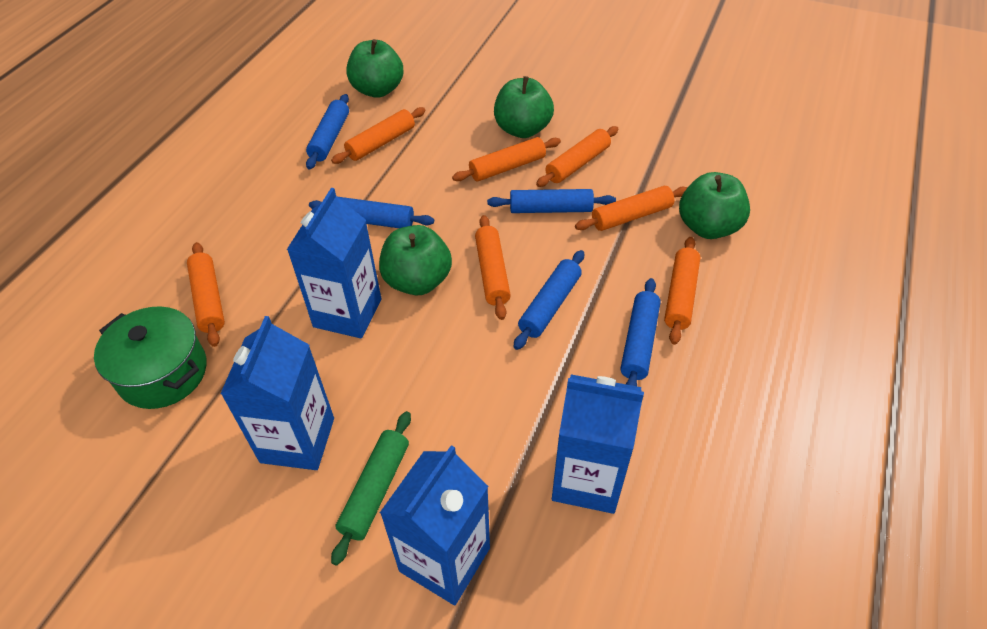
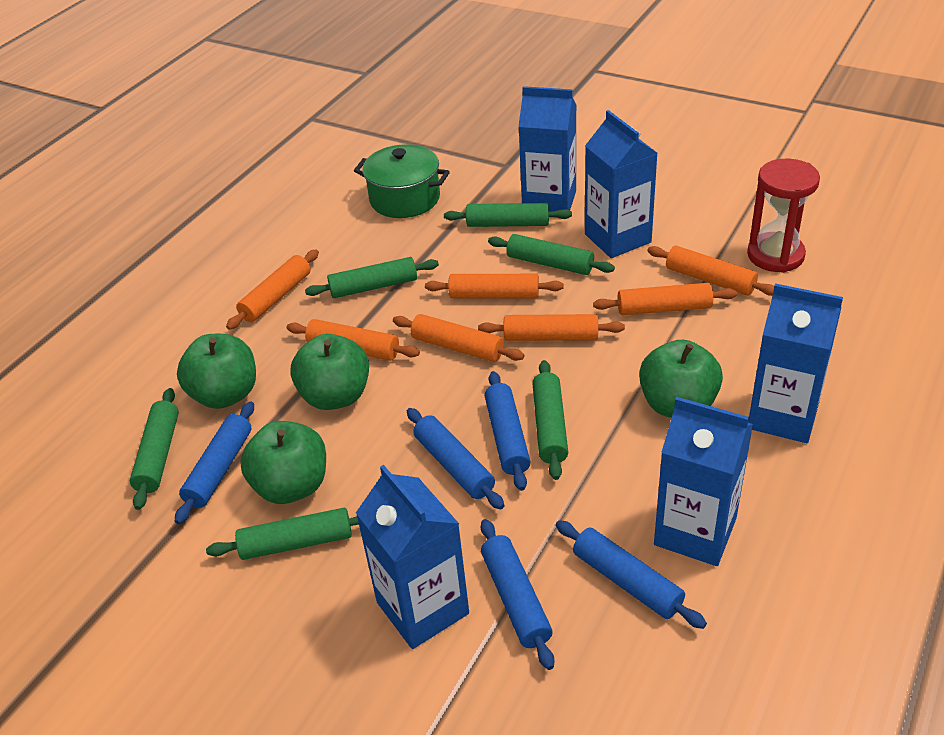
blue carton: [220,316,334,470] [287,188,382,338] [380,445,490,605] [552,374,644,514] = 4 -> [356,465,469,649] [518,86,576,212] [585,110,657,258] [654,397,753,566] [748,283,843,443] = 5
green rolling pin: [331,411,411,566] = 1 -> [130,388,179,510] [206,508,359,560] [305,257,439,298] [444,203,572,227] [488,234,615,275] [532,360,568,480] = 6
red hourglass: none = 0 -> [747,159,820,273] = 1

